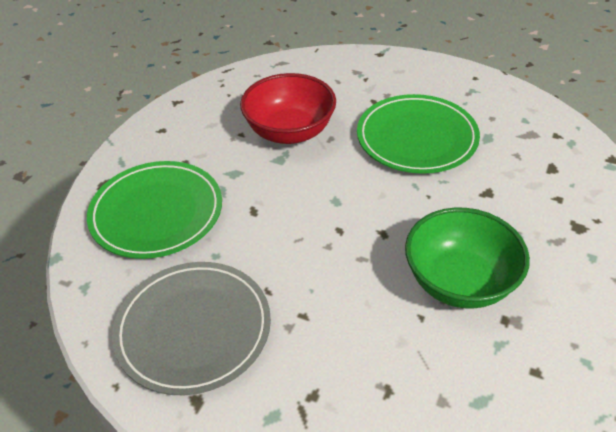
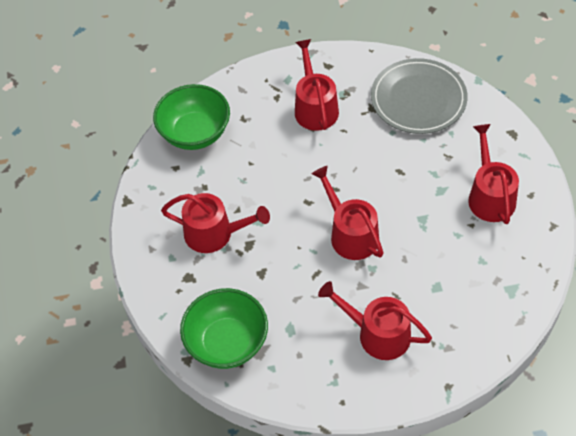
green bowl: [405,208,530,309] = 1 -> [153,84,230,150] [180,288,268,369] = 2
green plate: [87,161,222,259] [357,94,480,174] = 2 -> none = 0
red bowl: [240,73,336,144] = 1 -> none = 0
red watering can: none = 0 -> [161,193,270,253] [295,39,339,131] [312,166,383,260] [318,281,432,360] [468,124,519,224] = 5

